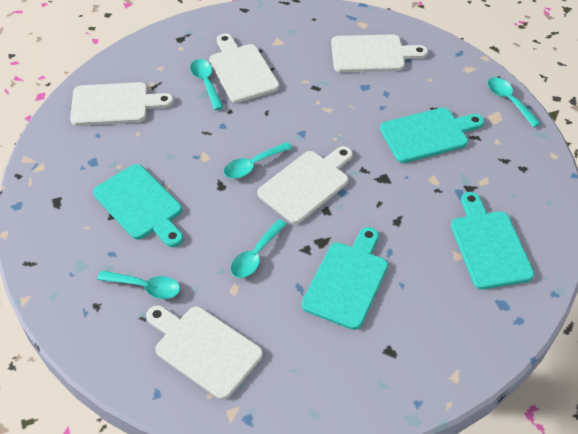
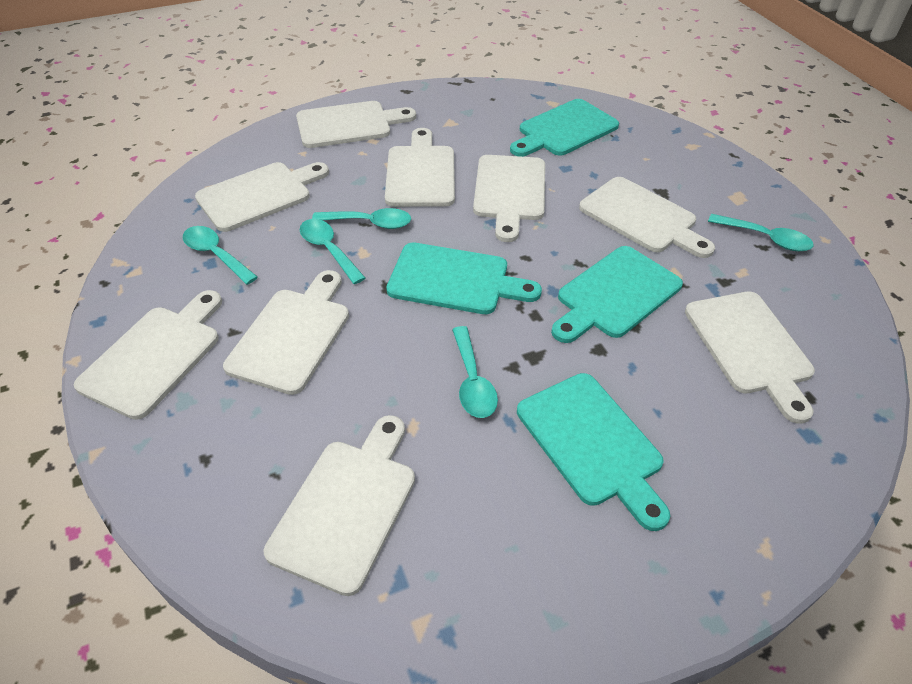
white cutting board: [70,82,174,126] [146,305,263,400] [209,33,279,103] [258,146,353,224] [331,34,428,72] = 5 -> [74,290,222,420] [195,162,329,232] [223,270,349,395] [264,415,415,596] [296,101,416,148] [385,128,455,207] [473,155,545,242] [579,177,715,258] [685,292,815,424] = 9

